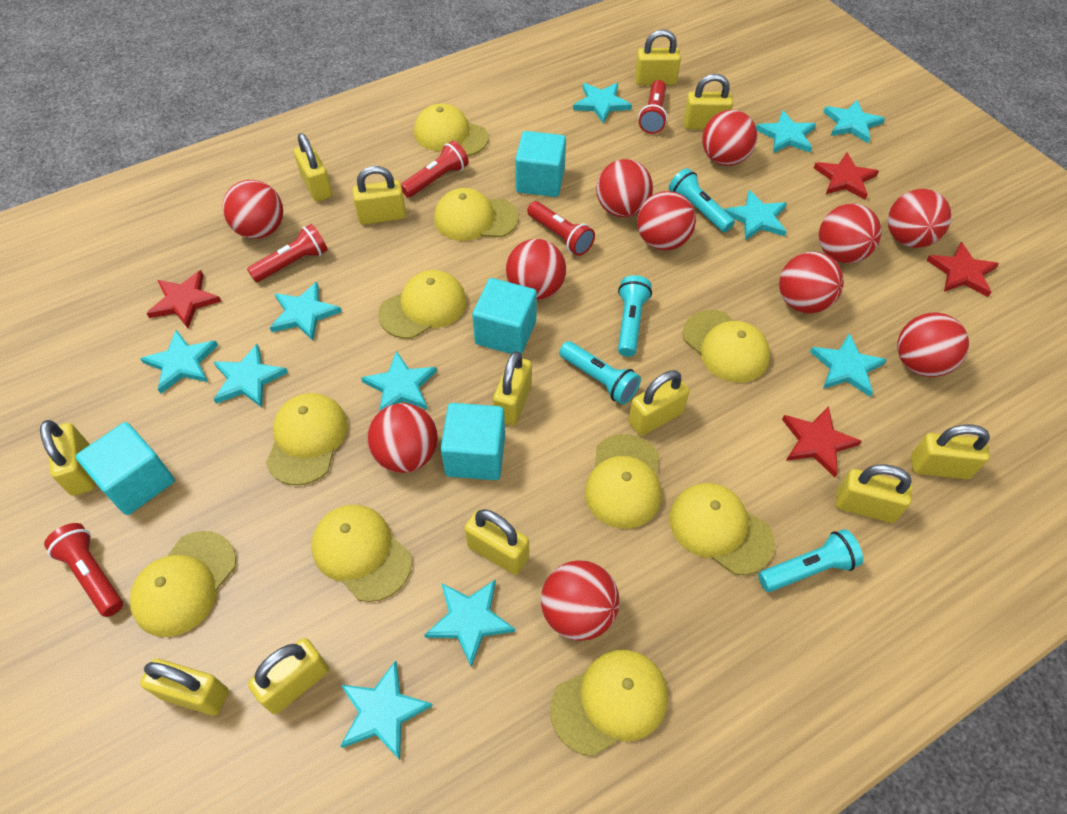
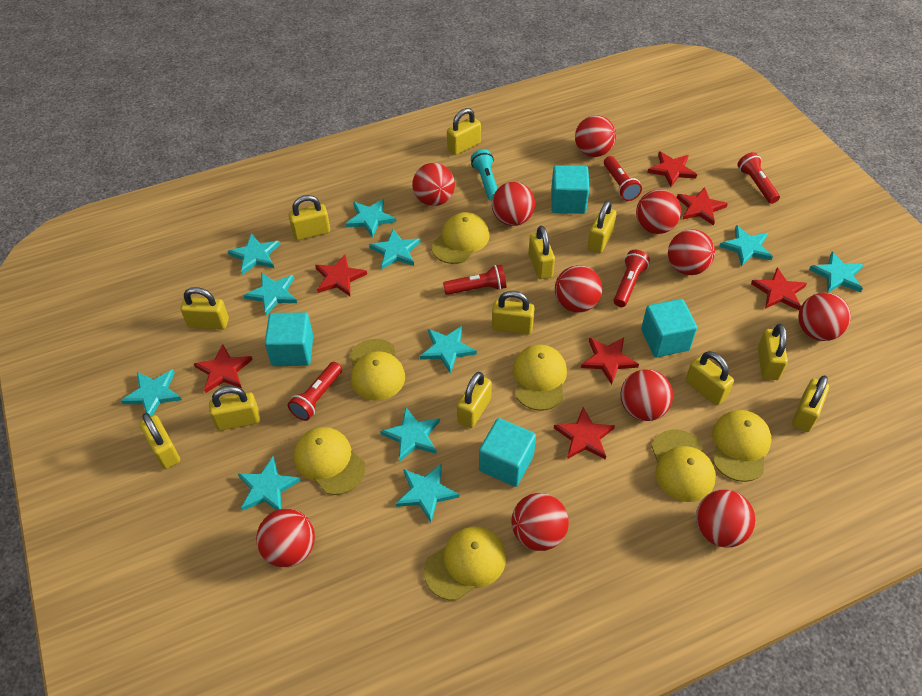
red star: [146,270,222,328] [782,406,862,477] [814,152,879,200] [926,242,999,297] = 4 -> [194,344,253,393] [315,255,367,296] [554,407,615,460] [581,338,639,385] [647,151,697,187] [677,187,728,226] [751,267,807,310] = 7
turquoise flashlight: [559,341,641,405] [618,275,652,357] [669,168,735,232] [758,529,863,592] = 4 -> [471,149,498,201] = 1
yellow cap: [130,531,236,637] [266,393,348,485] [311,505,412,602] [378,270,467,339] [414,103,489,157] [434,188,519,241] [550,649,668,756] [585,434,661,529] [669,483,775,575] [683,310,770,383] = 10 -> [294,427,366,495] [350,339,405,401] [424,527,506,600] [431,212,490,264] [513,345,567,411] [651,430,716,502] [712,410,771,482] = 7

